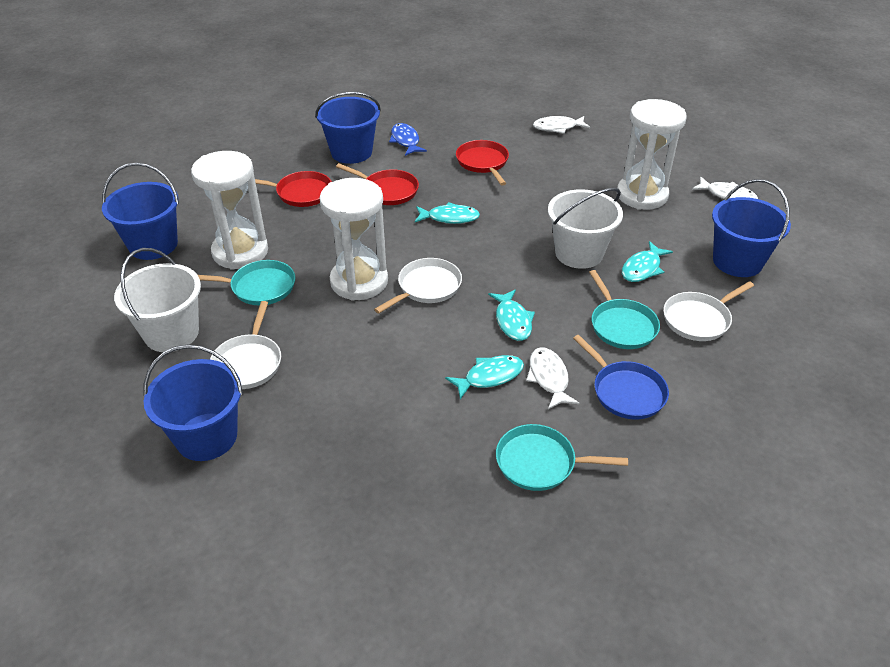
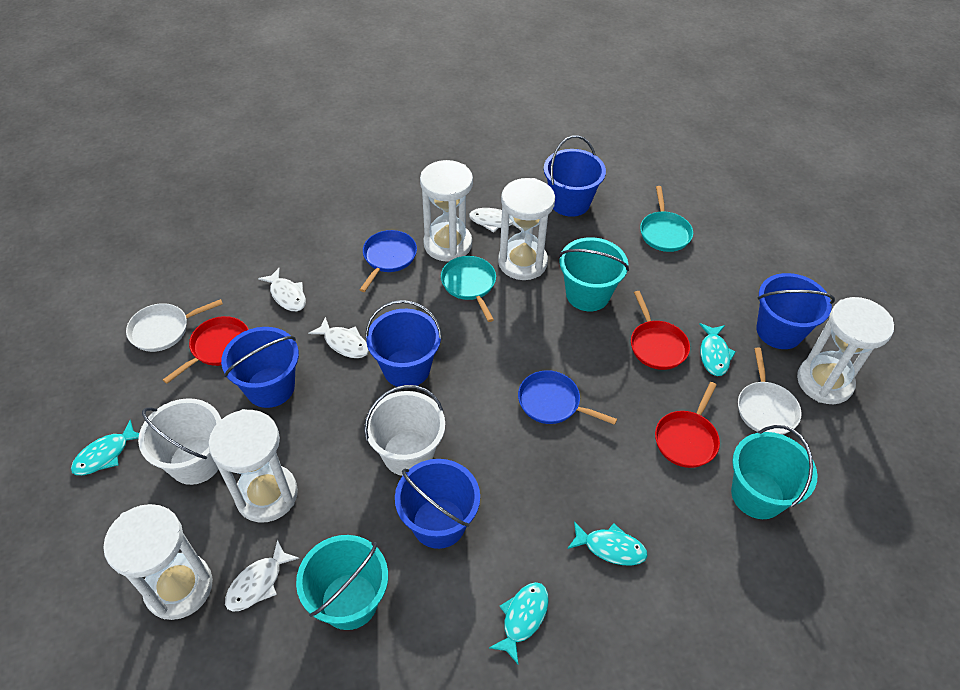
blue bucket: [102,163,179,260] [144,344,243,461] [315,92,381,164] [712,179,791,277] = 4 -> [221,327,299,408] [365,300,442,387] [395,459,480,549] [544,135,606,217] [756,273,835,349] = 5
blue fish: [389,123,427,156] = 1 -> none = 0
blue pan: [573,335,669,419] = 1 -> [360,230,417,292] [518,370,617,425] = 2
turquoise bucket: none = 0 -> [296,535,388,630] [559,237,629,311] [731,425,818,519] = 3
turquoise pan: [198,260,295,306] [496,424,628,491] [589,270,660,349] = 3 -> [441,256,496,322] [640,186,693,252] = 2
white fish: [526,347,579,409] [533,116,590,134] [692,176,758,199] = 3 -> [225,539,300,612] [258,268,306,311] [308,317,369,358] [469,208,522,233] = 4
white hourglass: [191,151,268,270] [319,178,388,301] [617,99,687,210] = 3 -> [103,504,213,620] [208,409,298,522] [420,160,473,262] [498,178,555,280] [797,297,894,404] = 5
white pan: [210,301,281,389] [374,258,462,314] [663,281,754,341] = 3 -> [126,299,223,352] [738,347,801,435] = 2

